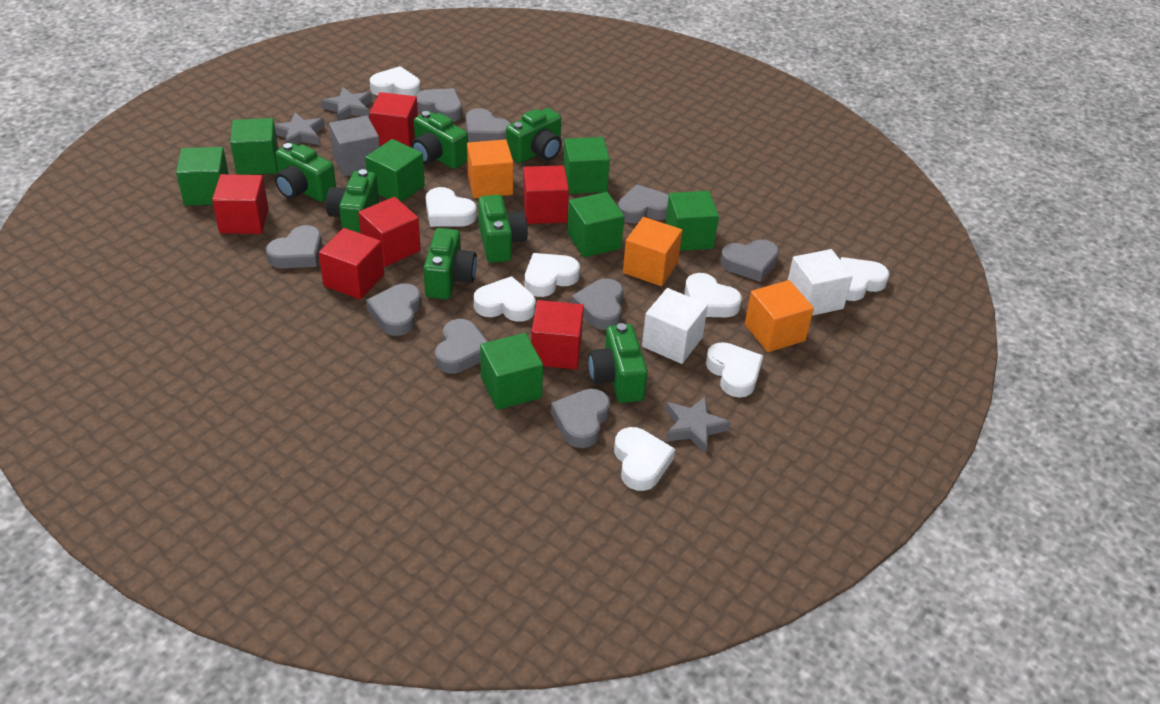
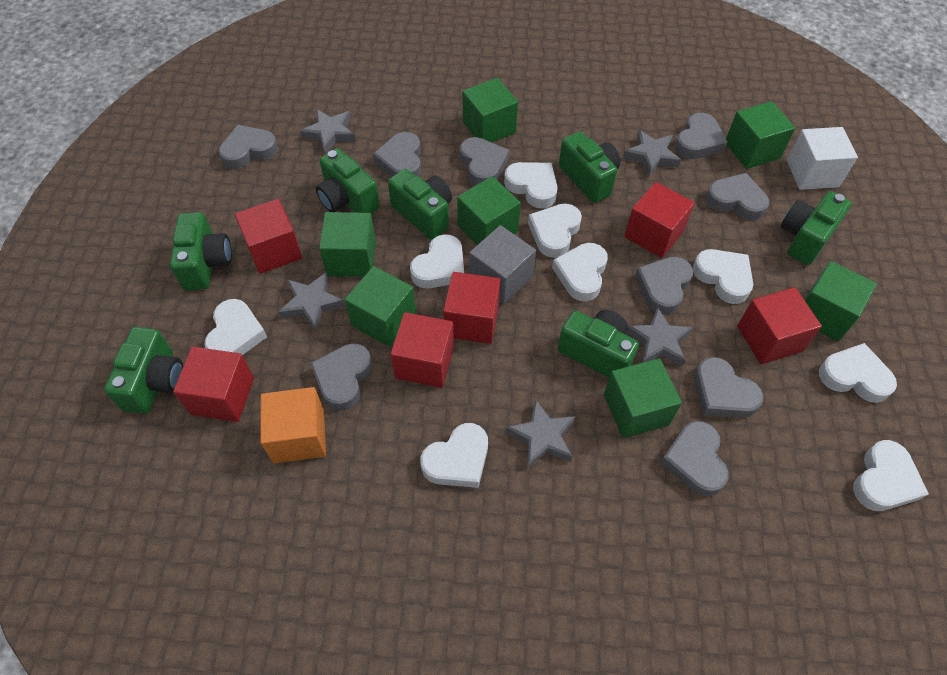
grey star: [275,112,325,145] [321,87,372,121] [666,396,731,454] = 3 -> [279,273,345,331] [300,109,356,155] [506,399,576,469] [623,130,681,177] [627,307,693,367] = 5
orange cube: [467,139,513,198] [623,217,682,286] [745,280,814,352] = 3 -> [260,387,326,464] = 1
white cube: [642,288,708,364] [788,249,853,316] = 2 -> [787,127,858,190] = 1
white heart: [370,66,420,96] [426,187,477,227] [474,276,535,322] [525,253,580,297] [614,427,675,491] [685,273,742,317] [706,342,763,398] [840,257,889,301] = 8 -> [205,299,267,355] [410,234,464,288] [420,423,488,488] [504,162,558,208] [528,204,582,258] [552,243,608,301] [693,249,753,304] [819,343,897,403] [853,440,929,511] = 9

